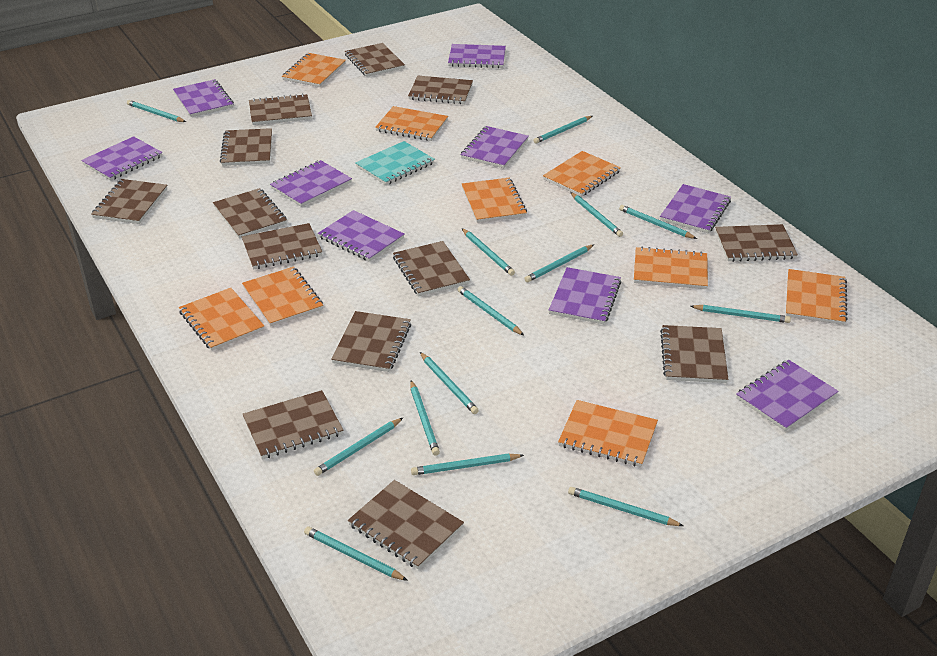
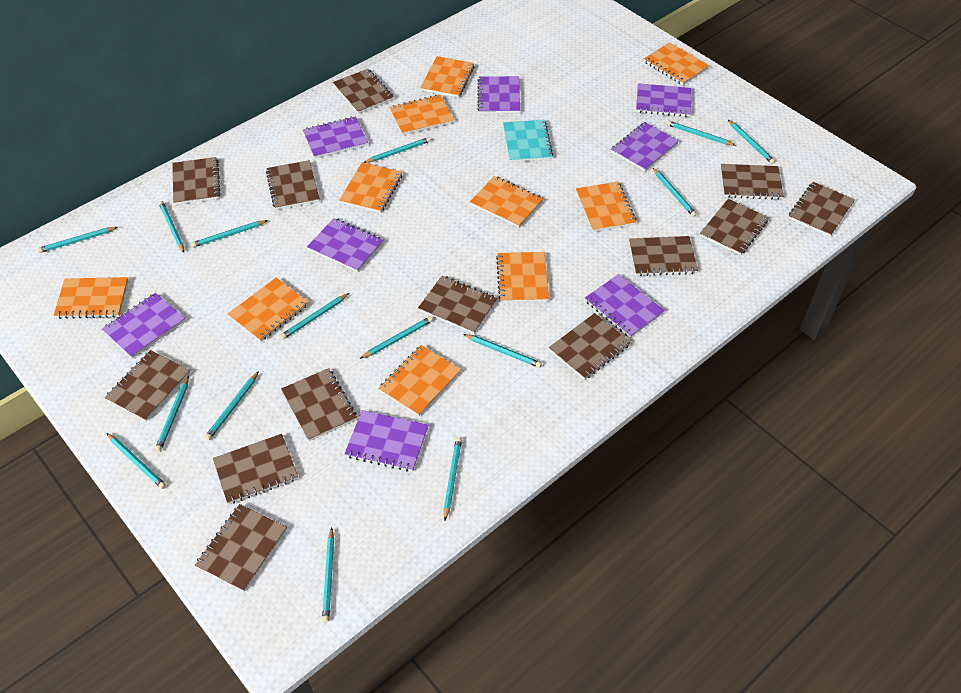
orange notebook: [179,288,264,351] [242,267,323,326] [282,53,346,87] [375,106,448,141] [462,178,527,223] [543,151,621,197] [558,400,658,467] [634,247,708,289] [786,269,847,325] = 9 -> [54,277,128,319] [228,278,309,342] [339,162,402,213] [378,345,461,416] [389,95,454,135] [420,56,474,98] [470,176,543,228] [496,252,549,303] [576,182,636,232] [644,42,709,85] = 10
purple notebook: [81,136,162,181] [173,79,234,117] [270,160,352,207] [318,210,405,262] [448,44,506,68] [460,126,529,168] [549,267,621,324] [660,184,731,233] [736,360,839,431] = 9 -> [102,293,185,358] [303,116,368,159] [307,218,383,272] [345,410,428,472] [477,76,520,113] [585,274,665,338] [611,122,679,171] [636,83,691,117] = 8
turquoise pencil: [127,100,186,122] [304,527,408,581] [314,418,403,476] [410,380,440,456] [411,453,524,475] [420,352,479,414] [457,286,524,335] [462,228,515,276] [524,245,594,282] [533,116,592,144] [568,487,683,526] [570,192,623,237] [619,205,697,239] [690,305,791,323] = 14 -> [37,227,118,253] [107,433,166,489] [155,376,189,452] [159,201,184,253] [191,220,268,248] [205,371,259,440] [280,293,349,339] [322,527,334,623] [360,316,433,359] [363,137,431,163] [444,437,462,521] [463,334,542,368] [653,168,697,217] [667,121,736,146] [728,120,775,164] = 15

